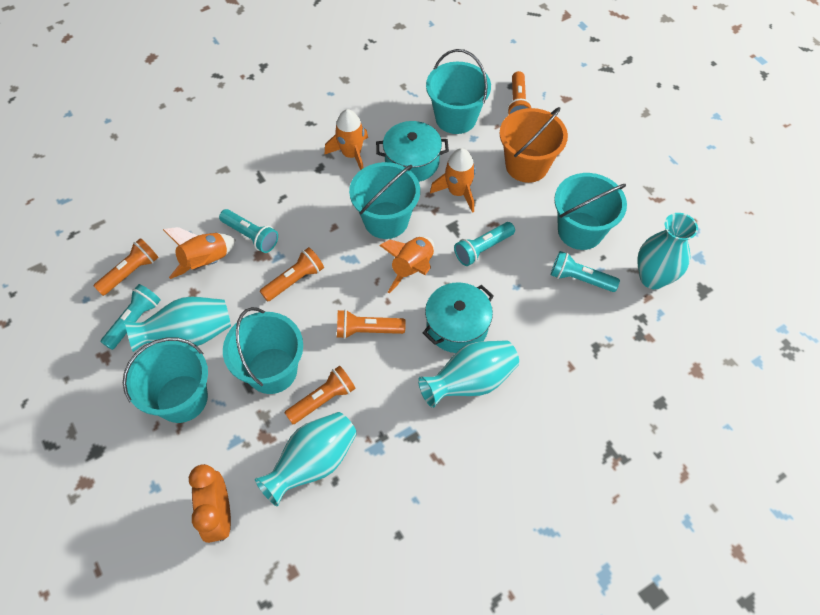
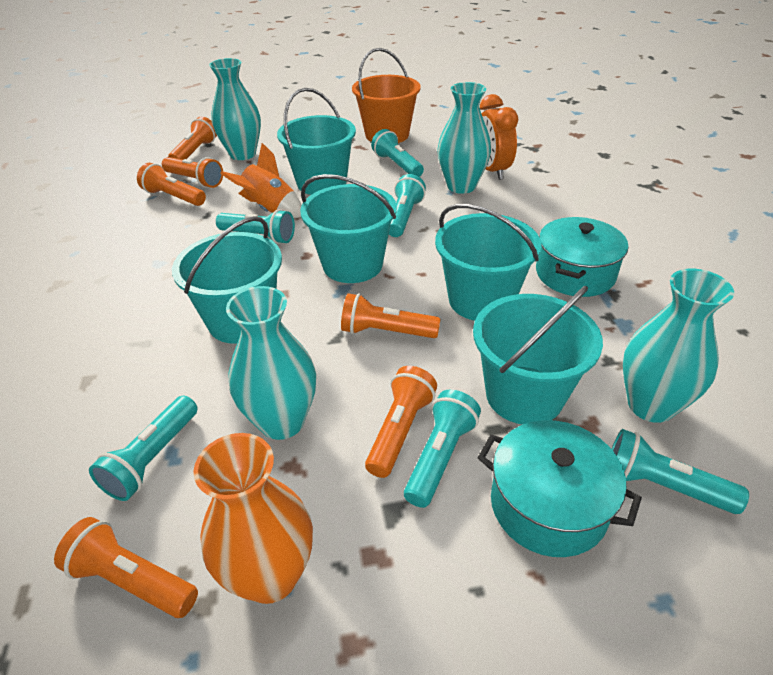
orange flashlight: [94,238,159,296] [260,247,324,302] [285,366,356,424] [337,309,406,339] [507,71,532,115] = 5 -> [54,517,198,618] [137,163,206,206] [162,157,223,188] [168,117,217,160] [341,293,440,338] [365,366,437,478] = 6
orange rocket: [163,227,236,279] [325,109,368,170] [379,237,434,294] [430,148,476,213] = 4 -> [220,143,302,218] = 1
orange vase: none = 0 -> [193,433,313,604] = 1
turquoise flashlight: [101,284,161,350] [219,209,278,253] [454,222,515,266] [551,251,620,292] = 4 -> [89,396,198,501] [216,209,295,244] [371,129,424,177] [389,174,426,237] [404,390,481,508] [612,429,749,514] = 6

